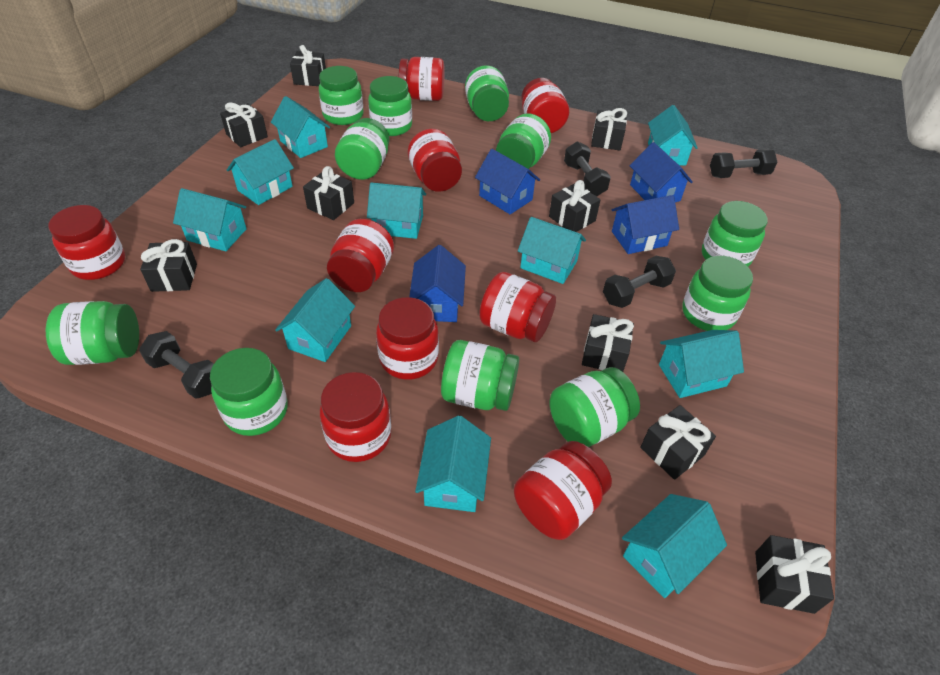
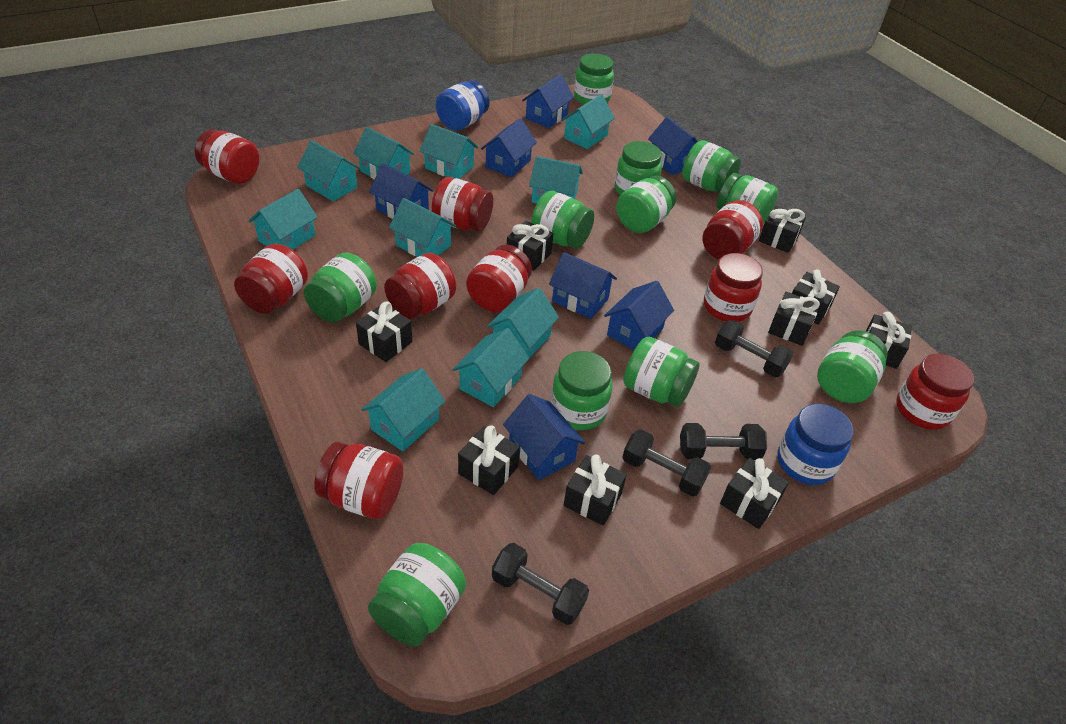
blue house: [409,245,466,322] [475,149,540,215] [612,195,679,254] [630,142,693,202] = 4 -> [369,163,433,219] [481,118,537,177] [503,394,585,480] [522,74,574,128] [549,252,617,319] [604,281,674,350] [648,117,698,175] = 7
blue jar: none = 0 -> [436,80,489,131] [778,403,853,485] = 2

